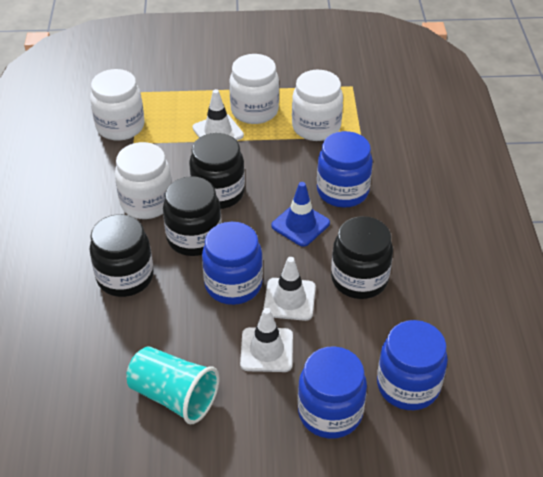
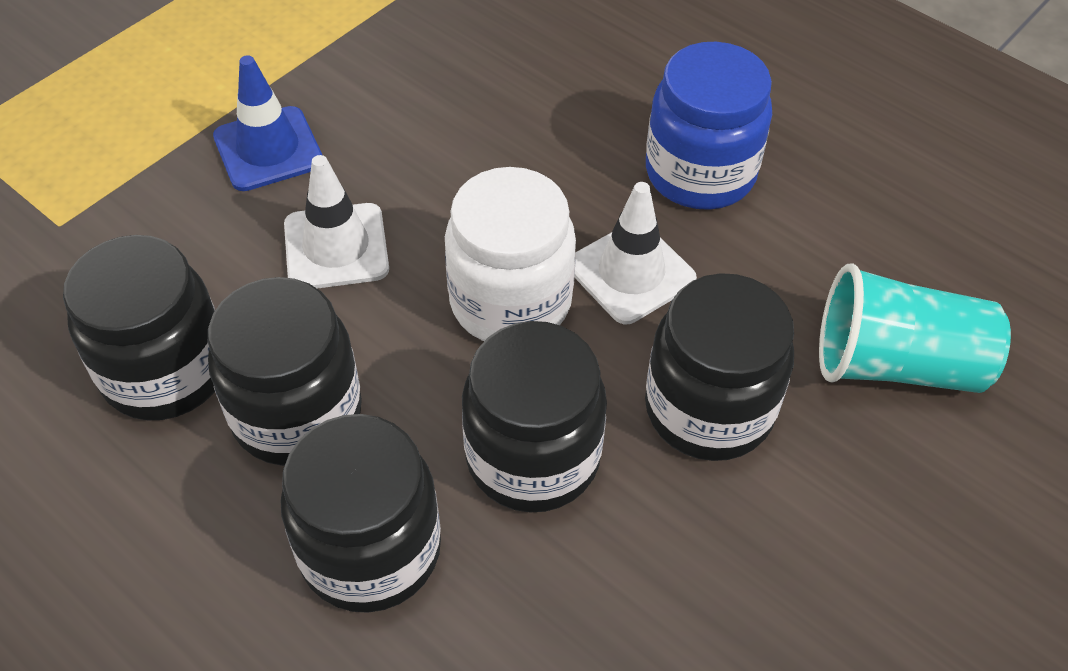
black jar: [90,214,154,297] [163,176,222,256] [189,133,245,209] [331,216,393,299] = 4 -> [63,235,215,420] [208,277,362,466] [281,414,441,613] [462,321,607,512] [645,273,794,461] = 5
blue jar: [202,222,263,305] [298,346,367,439] [317,131,373,208] [377,320,448,410] = 4 -> [646,42,772,210] = 1
white jar: [90,69,145,141] [115,142,172,219] [230,54,279,124] [292,70,343,141] = 4 -> [445,167,576,341] = 1
white traffic cone: [193,89,244,140] [240,308,293,372] [263,257,316,321] = 3 -> [284,155,389,289] [575,182,697,324] = 2

